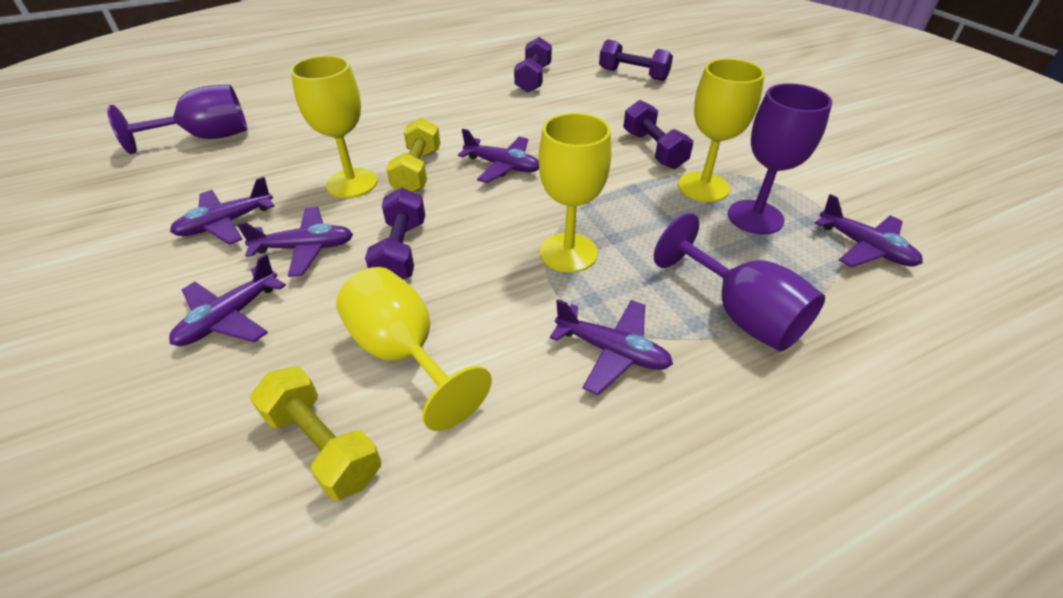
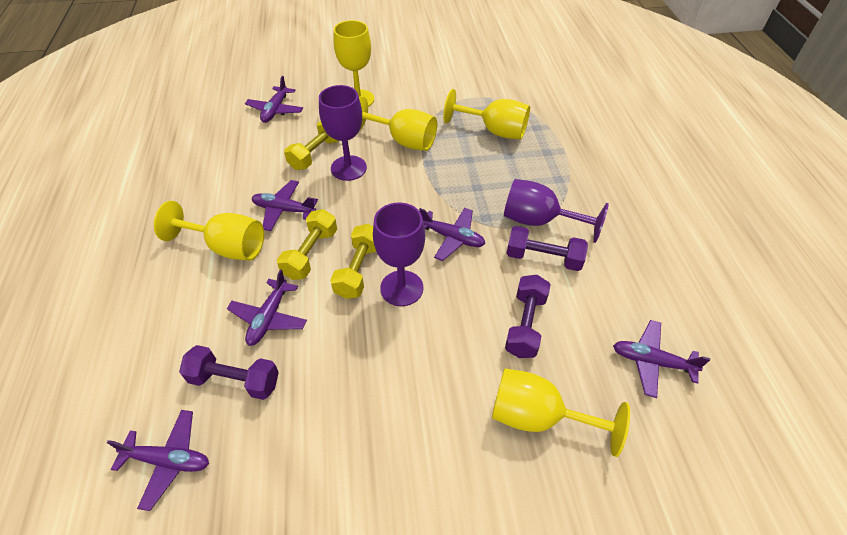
purple dumbbell: [365,188,425,280] [514,37,552,93] [599,39,673,81] [623,100,693,169] = 4 -> [179,345,279,400] [505,275,551,358] [506,226,588,271] = 3
yellow dumbbell: [250,366,381,501] [386,118,440,192] = 2 -> [277,209,337,280] [284,121,338,170] [330,224,376,299] = 3
yellow goblet: [290,56,378,198] [336,267,492,431] [539,113,611,273] [678,59,765,202] = 4 -> [154,201,264,261] [333,20,374,107] [359,96,437,151] [443,89,530,140] [492,368,630,457] = 5

